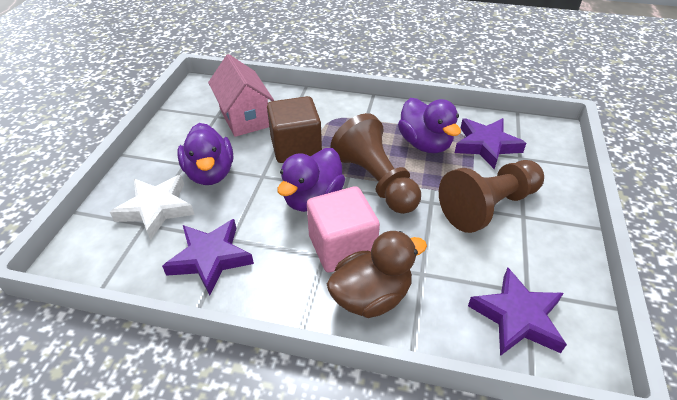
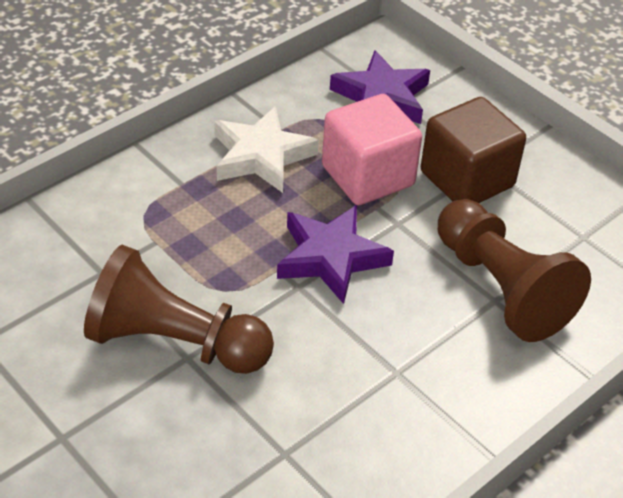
brown duck: [327,231,427,318] = 1 -> none = 0
pink house: [208,54,274,137] = 1 -> none = 0
purple duck: [177,123,233,185] [278,148,345,212] [398,98,461,153] = 3 -> none = 0
purple star: [162,219,254,295] [455,118,526,169] [468,268,567,356] = 3 -> [277,205,394,304] [330,50,430,124] = 2

